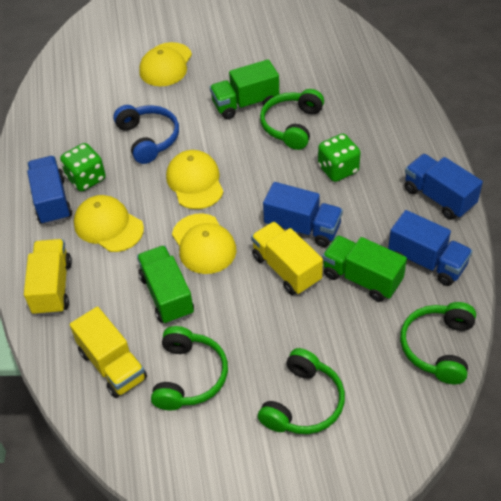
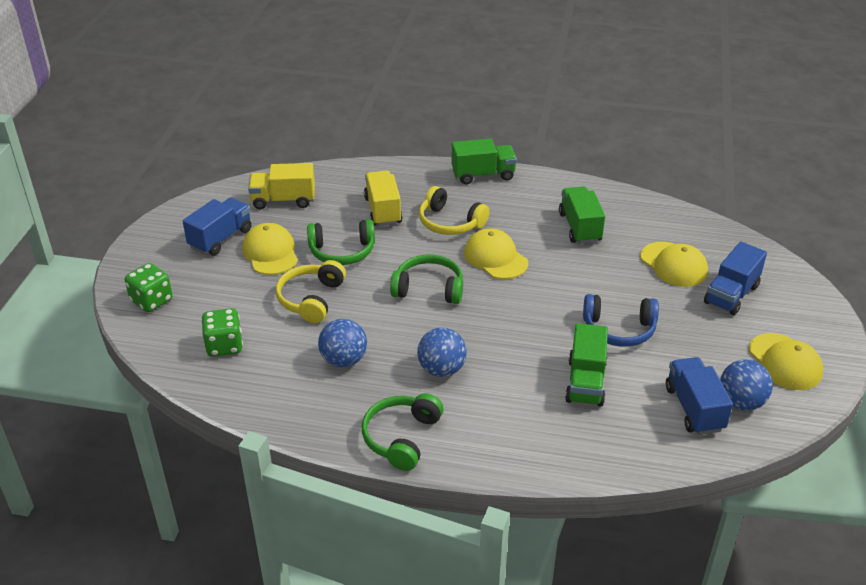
blue ball: none = 0 -> [318,319,367,367] [417,328,467,377] [720,360,773,411] = 3
blue truck: [27,156,72,225] [263,182,343,247] [388,210,473,286] [405,154,483,220] = 4 -> [183,198,252,255] [666,357,733,435] [704,242,767,315] = 3
green headphones: [151,326,228,410] [258,348,345,434] [260,89,324,150] [400,302,476,384] = 4 -> [307,220,375,265] [362,393,444,471] [390,255,463,304] = 3
yellow headphones: none = 0 -> [276,260,346,323] [419,186,490,235] = 2
yellow truck: [24,239,72,316] [70,307,147,398] [251,222,323,295] = 3 -> [248,163,315,209] [364,171,402,226] = 2

